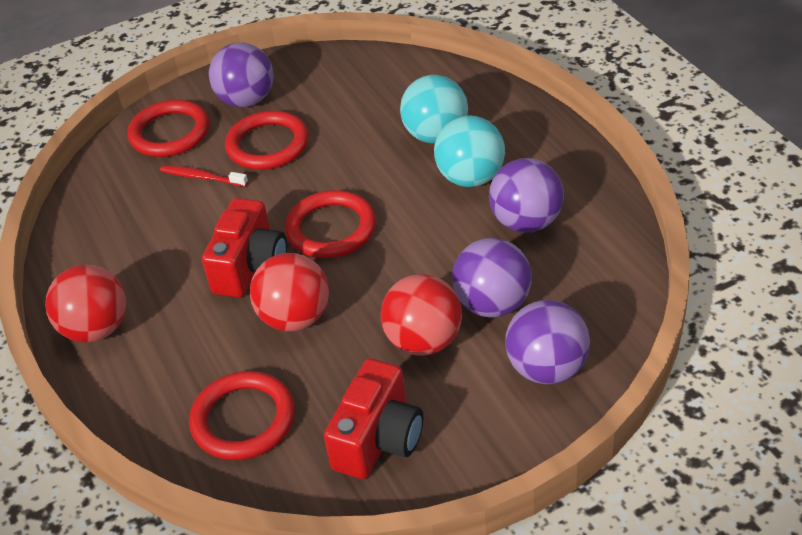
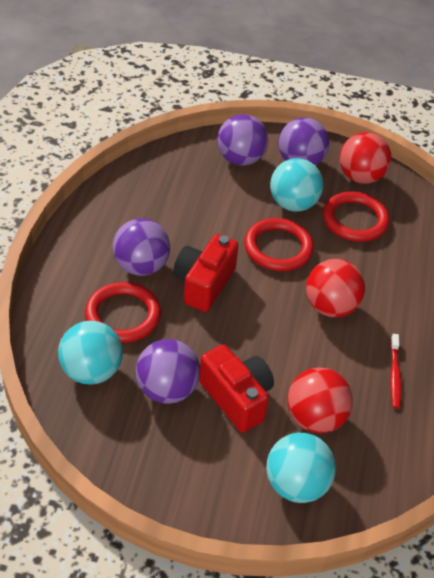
red ring: [127,100,210,157] [189,371,295,460] [225,111,309,170] [285,190,376,258] = 4 -> [85,282,161,343] [244,218,314,271] [323,191,390,242] = 3
turquoise ball: [400,75,468,143] [434,116,505,187] = 2 -> [58,321,123,385] [266,433,336,503] [270,158,323,212] = 3

